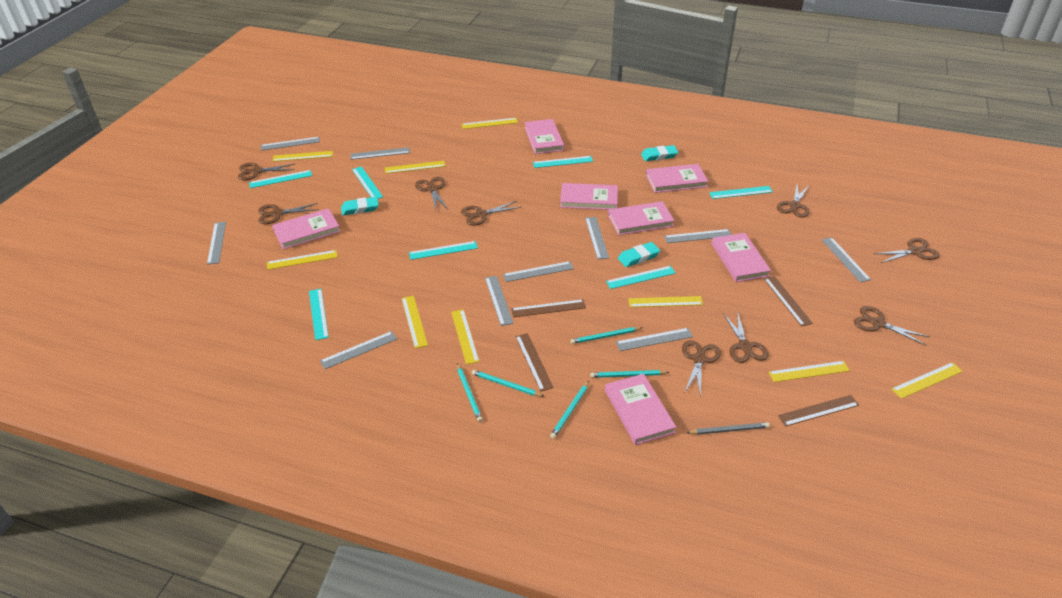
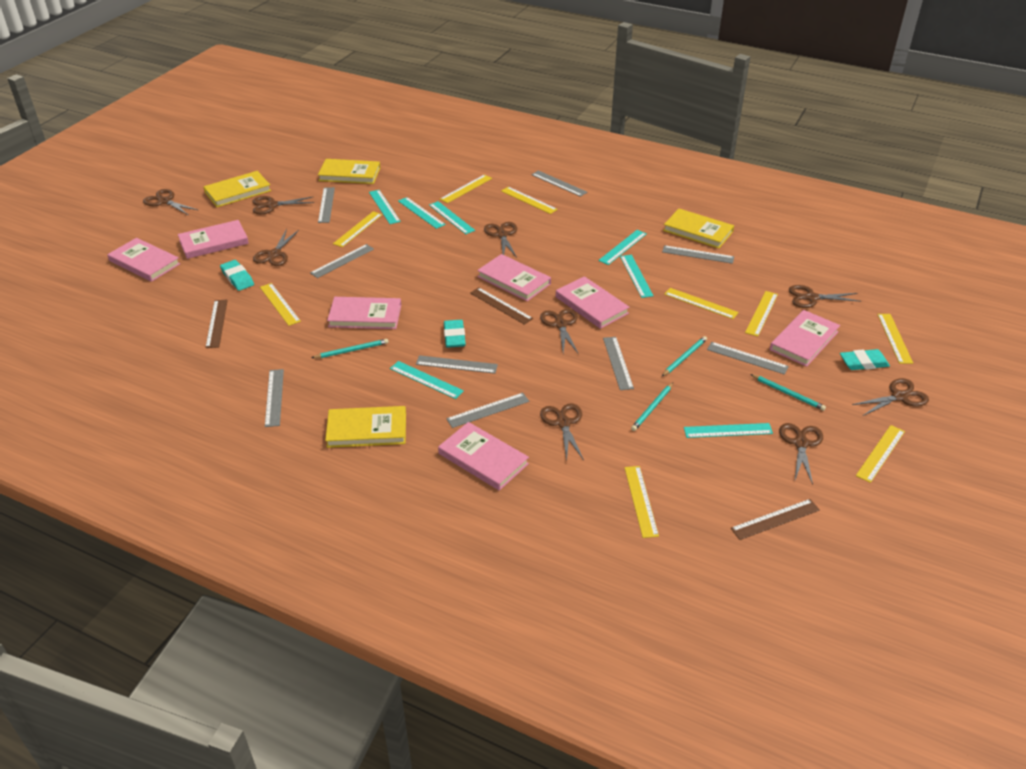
brown ruler: [511,299,586,317] [515,333,554,391] [764,276,813,327] [778,395,859,426] = 4 -> [205,300,228,348] [470,287,533,325] [731,499,820,540] = 3
grey pencil: [687,422,770,435] = 1 -> none = 0
grey ruler: [207,222,226,265] [261,137,320,151] [320,331,397,369] [351,147,410,160] [485,276,513,326] [503,261,574,282] [585,217,609,259] [616,328,693,351] [664,229,732,243] [822,237,871,282] = 10 -> [265,369,284,427] [310,244,374,278] [318,187,335,223] [416,355,498,374] [446,393,529,428] [531,170,587,197] [603,337,634,390] [662,245,734,264] [707,342,789,375] = 9
turquoise pencil: [457,364,483,422] [472,370,544,397] [550,381,589,439] [571,327,642,344] [590,370,669,378] = 5 -> [312,339,389,358] [631,383,673,431] [662,336,707,376] [750,374,826,411] = 4
yellow book: none = 0 -> [203,171,271,207] [318,159,380,184] [325,406,406,448] [663,209,734,248] = 4

